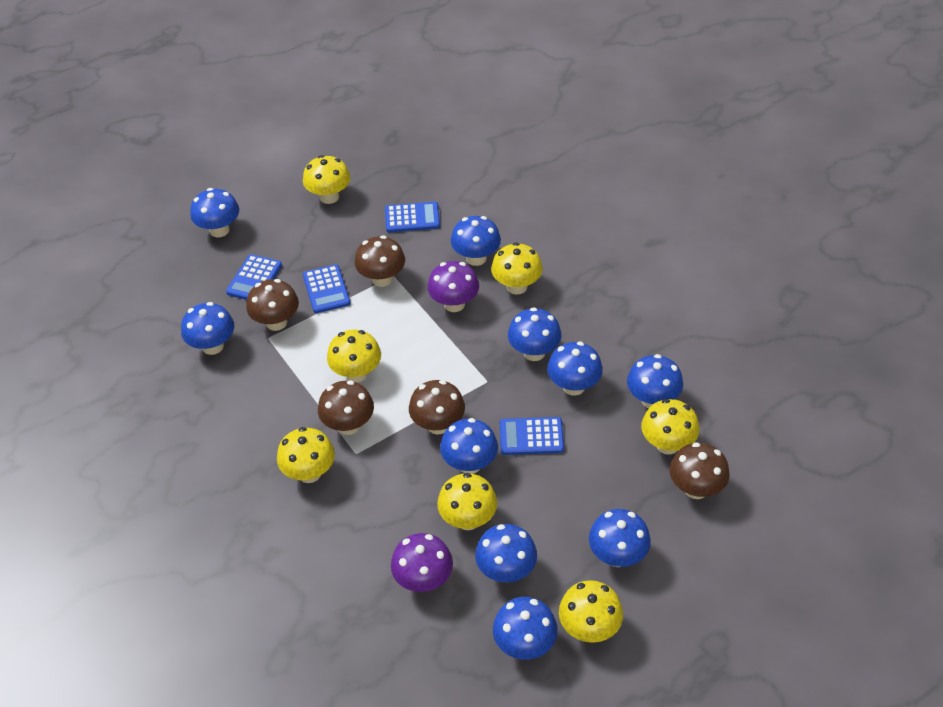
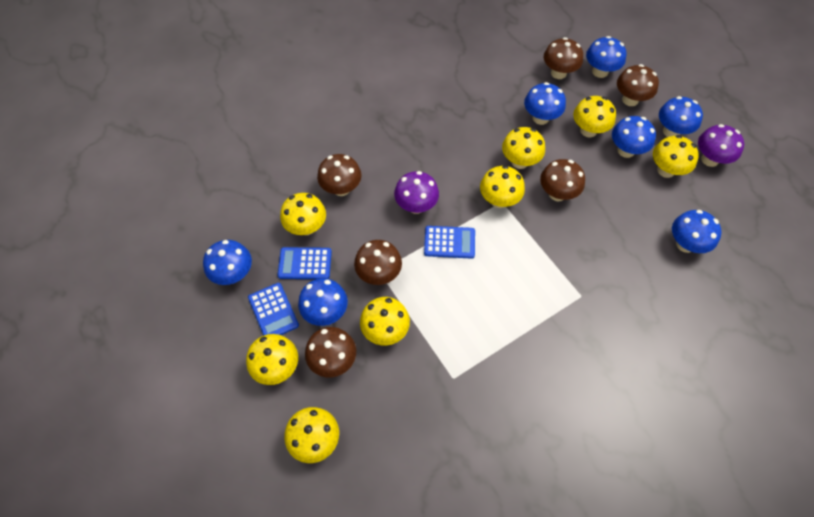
blue calculator: [226,254,282,300] [303,264,351,313] [385,202,440,232] [500,417,564,455] = 4 -> [248,283,299,336] [278,247,332,279] [424,226,475,259] = 3
blue mushroom: [181,302,234,355] [190,188,239,237] [440,418,498,474] [451,216,501,266] [475,524,537,582] [493,597,558,660] [508,307,562,361] [547,342,603,396] [589,509,651,567] [627,354,683,408] = 10 -> [203,240,252,285] [298,278,348,326] [524,82,566,125] [586,36,626,78] [612,116,656,158] [659,96,703,137] [672,210,722,253] = 7
brown mushroom: [246,279,299,331] [318,380,374,435] [355,236,405,287] [409,380,465,435] [670,442,730,499] = 5 -> [305,327,356,377] [317,154,361,196] [354,240,402,285] [540,159,585,202] [544,37,583,79] [617,64,659,106] = 6
yellow mushroom: [277,427,335,483] [303,155,350,204] [327,330,381,383] [437,473,497,530] [491,243,543,295] [559,580,623,643] [641,399,699,455] = 7 -> [246,334,298,385] [280,193,326,235] [284,407,339,463] [360,297,410,345] [480,165,525,208] [502,127,545,169] [573,96,616,137] [653,135,699,178] = 8

